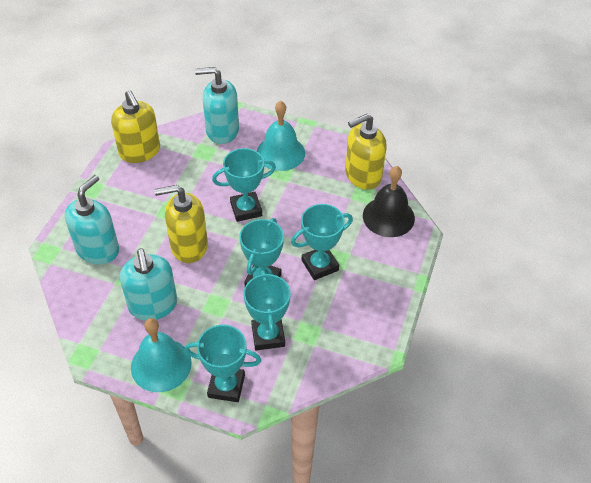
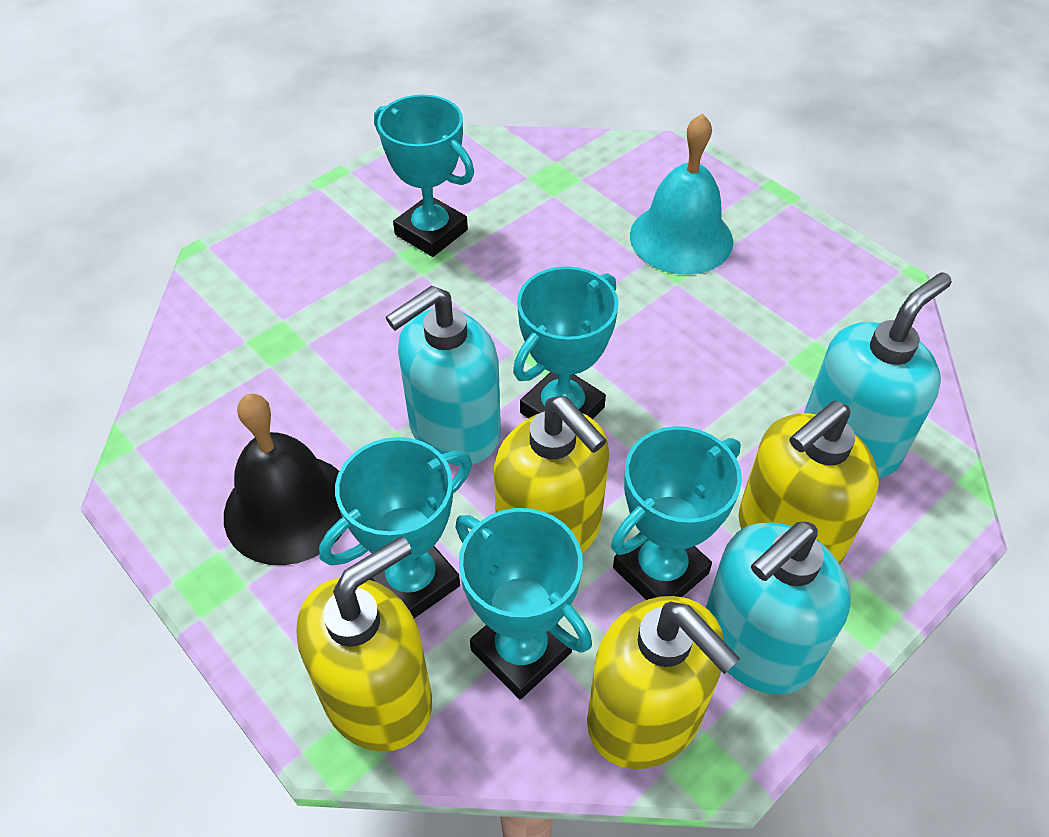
turquoise bell: [131,318,192,392] [257,101,305,171] = 2 -> [630,113,733,274] = 1
yellow soap dispenser: [111,90,160,163] [154,185,208,263] [345,114,387,190] = 3 -> [296,536,432,751] [494,396,609,553] [587,596,740,769] [738,400,879,564] = 4

